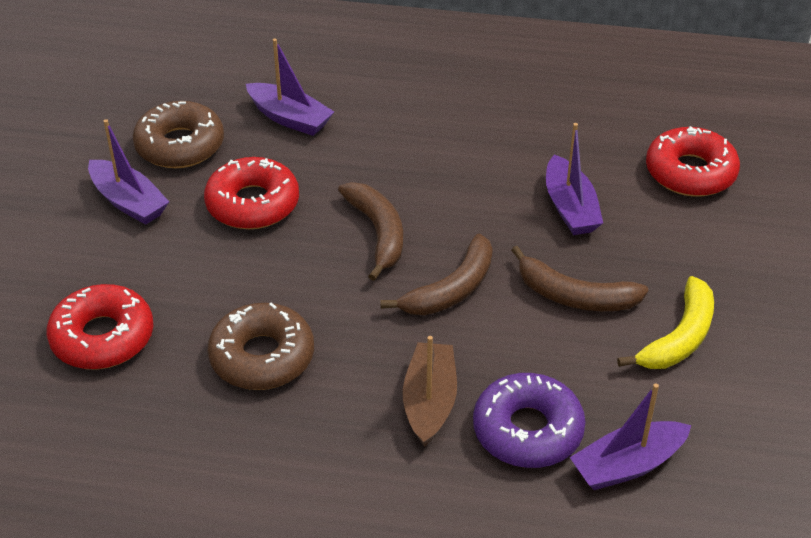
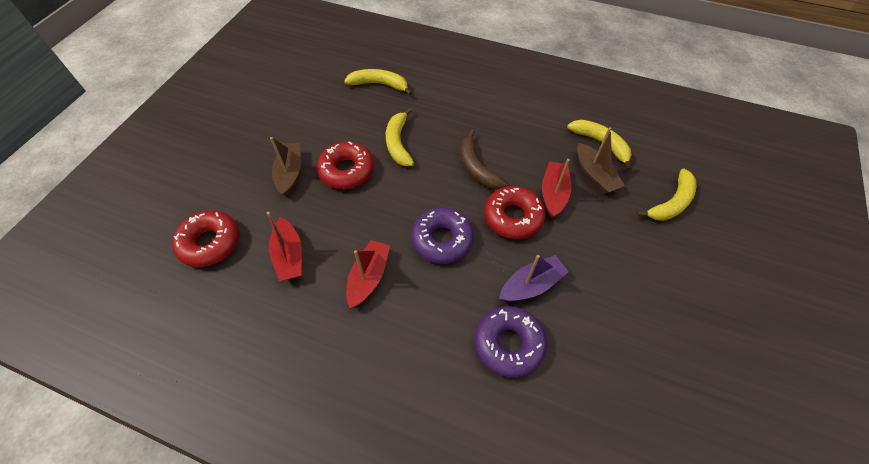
brown banana: [338,182,403,281] [380,234,493,315] [511,246,648,311] = 3 -> [460,129,508,189] = 1
brown boat: [403,336,457,447] = 1 -> [270,137,301,197] [577,127,625,194] = 2
brown donut: [133,101,224,168] [207,302,314,390] = 2 -> none = 0
purple boat: [88,119,169,225] [246,39,334,136] [546,123,603,235] [570,383,691,490] = 4 -> [499,255,569,301] = 1
purple donut: [473,373,586,468] = 1 -> [411,207,474,264] [474,306,547,378] = 2
red boat: none = 0 -> [266,212,302,281] [346,240,390,308] [542,159,571,218] = 3
yellow banana: [617,276,714,369] = 1 -> [344,69,412,96] [386,108,414,166] [567,120,632,171] [636,169,697,221] = 4

